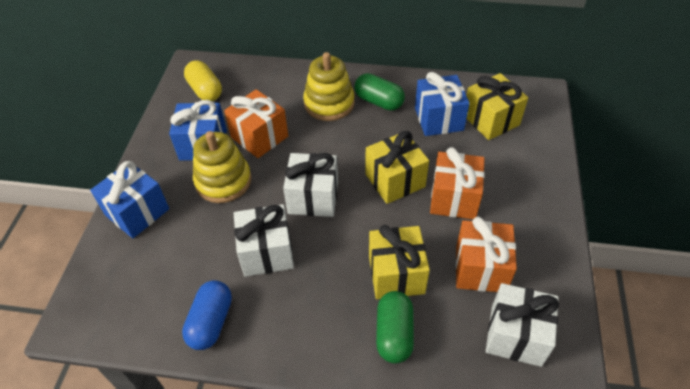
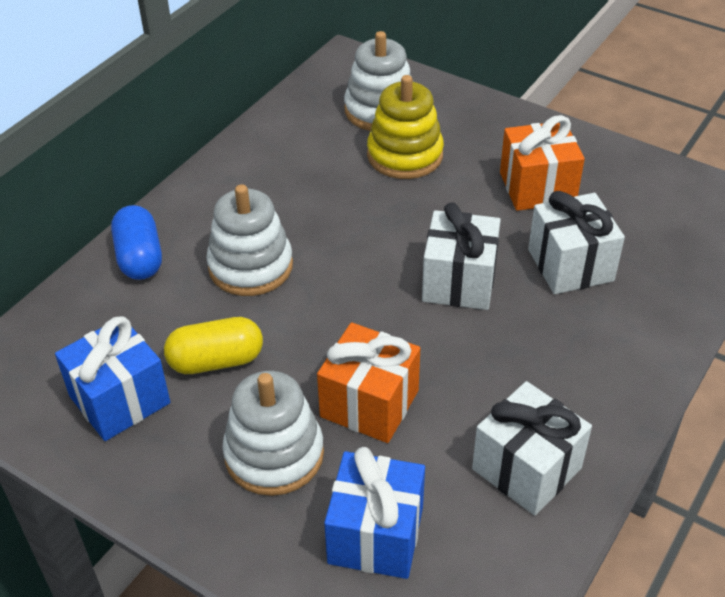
blue gift: [90,161,169,238] [169,100,227,161] [415,72,470,136] = 3 -> [55,316,170,441] [324,447,425,579] = 2
green capsule: [354,73,405,111] [376,291,414,364] = 2 -> none = 0
orange gift: [224,89,288,158] [430,147,485,219] [456,217,517,292] = 3 -> [317,322,420,443] [500,115,585,211] = 2
white stacking toy: none = 0 -> [206,184,293,296] [222,371,324,496] [344,31,412,131] = 3
yellow gift: [365,131,429,204] [369,225,430,299] [466,73,528,140] = 3 -> none = 0
yellow stacking toy: [193,131,251,203] [303,52,355,121] = 2 -> [367,75,444,179] = 1

